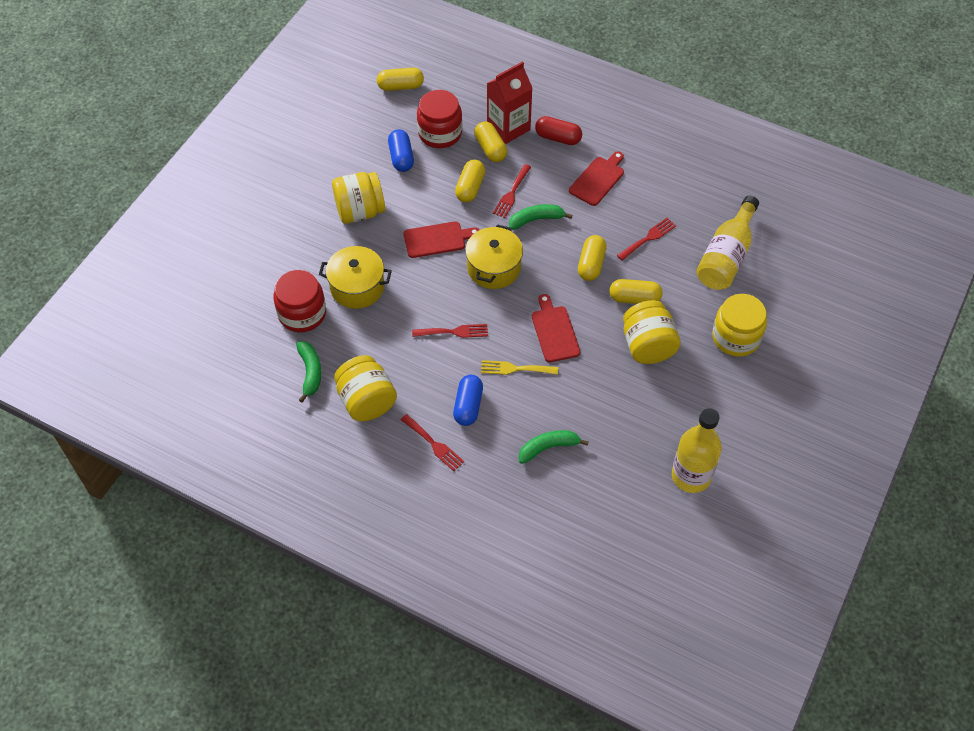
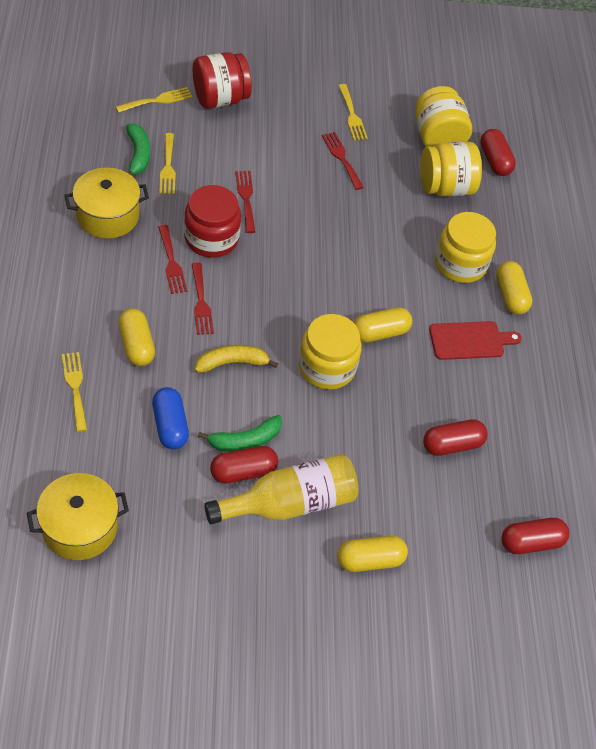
blue capsule: [388,129,414,172] [453,375,483,426] = 2 -> [152,387,189,449] = 1
green banana: [296,341,321,402] [509,204,572,230] [519,430,589,464] = 3 -> [126,124,150,176] [198,415,282,452] = 2
red capsule: [535,116,582,145] = 1 -> [210,446,278,484] [423,419,488,456] [480,129,516,176] [501,518,569,554] = 4
red carton: [487,61,532,144] = 1 -> none = 0
red cutting board: [403,221,479,258] [532,294,580,362] [569,151,624,206] = 3 -> [429,321,522,360] = 1
yellow banana: none = 0 -> [195,345,278,373] = 1
yellow bottle: [672,408,722,493] [696,196,759,290] = 2 -> [204,454,358,524] = 1
yellow capsule: [377,68,424,91] [455,160,485,202] [474,122,507,162] [578,235,606,281] [609,279,663,304] = 5 -> [118,308,155,366] [337,536,408,572] [354,307,412,343] [496,261,532,315] = 4
yellow fork: [481,360,558,375] = 1 -> [62,352,87,432] [116,87,192,113] [159,133,176,195] [338,84,368,140] = 4

